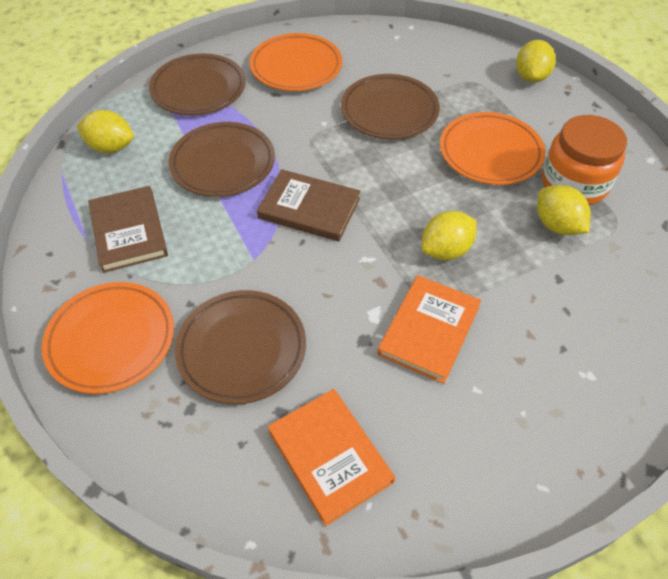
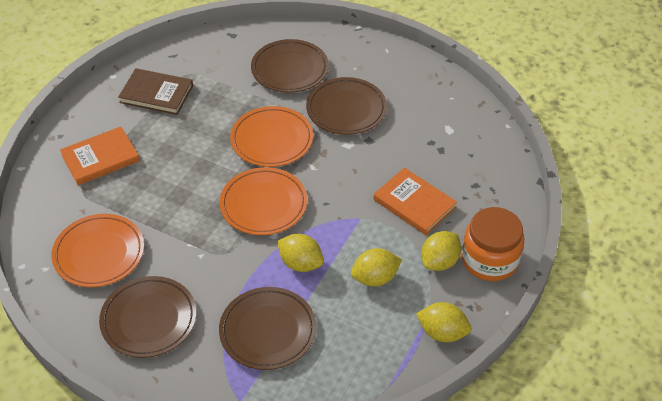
brown book: [88,186,168,273] [257,169,360,242] = 2 -> [118,68,193,115] = 1

